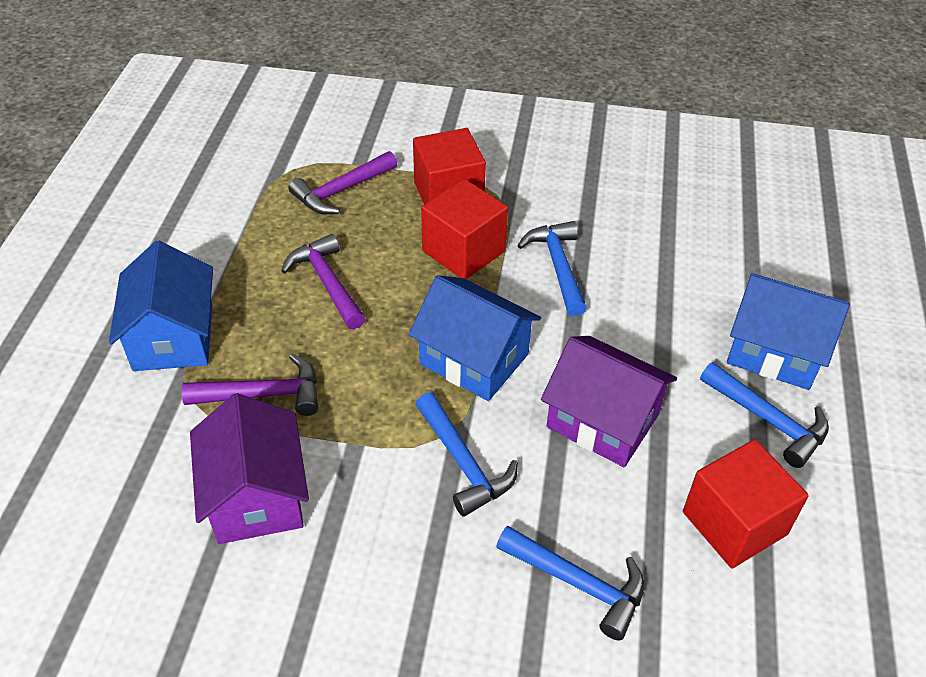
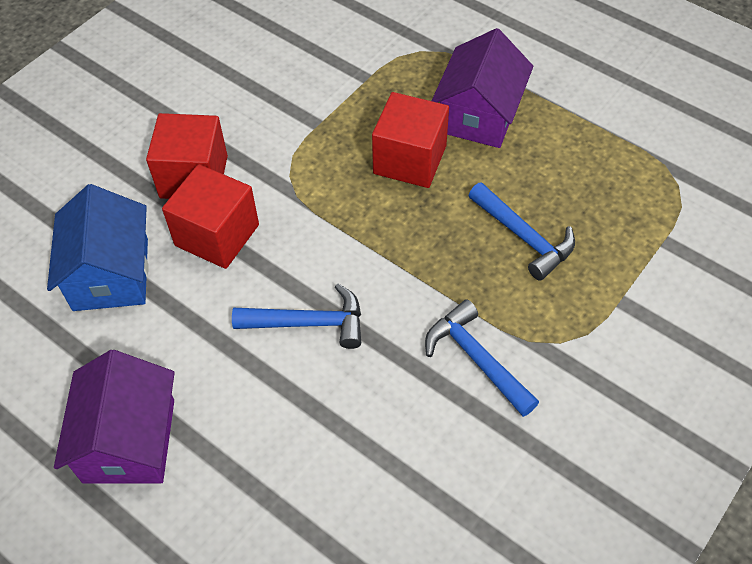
blue hammer: [415,392,518,517] [496,526,644,641] [517,221,587,316] [700,362,829,468] = 4 -> [232,284,361,349] [425,299,539,417] [468,182,575,281] = 3
blue house: [109,240,213,371] [409,275,541,401] [727,273,850,390] = 3 -> [47,184,149,311] = 1
purple hammer: [182,354,318,416] [281,234,365,329] [289,151,397,214] = 3 -> none = 0

